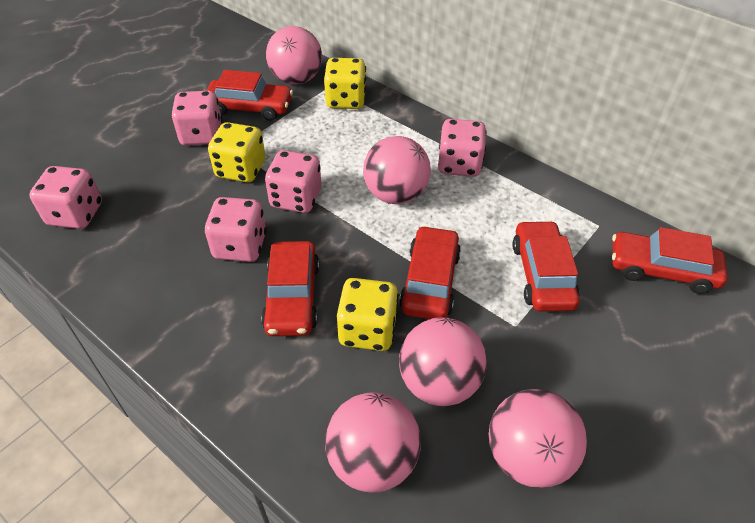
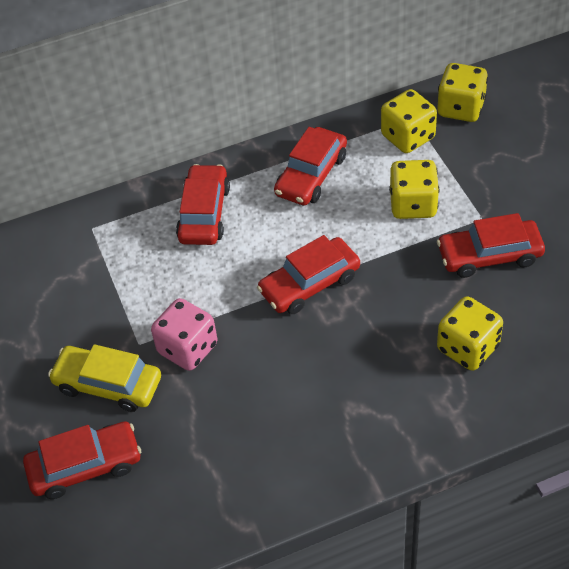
pink ball: [266,26,322,85] [325,392,421,492] [363,136,431,204] [399,318,487,406] [489,389,587,488] = 5 -> none = 0
pink dice: [29,166,102,229] [171,91,222,146] [204,197,267,262] [265,150,321,213] [438,119,486,177] = 5 -> [151,298,217,371] = 1
yellow car: none = 0 -> [48,344,161,412] = 1
yellow dice: [208,122,265,182] [324,58,366,109] [337,278,399,351] = 3 -> [381,89,437,153] [389,160,439,219] [437,296,503,371] [438,63,488,122] = 4

